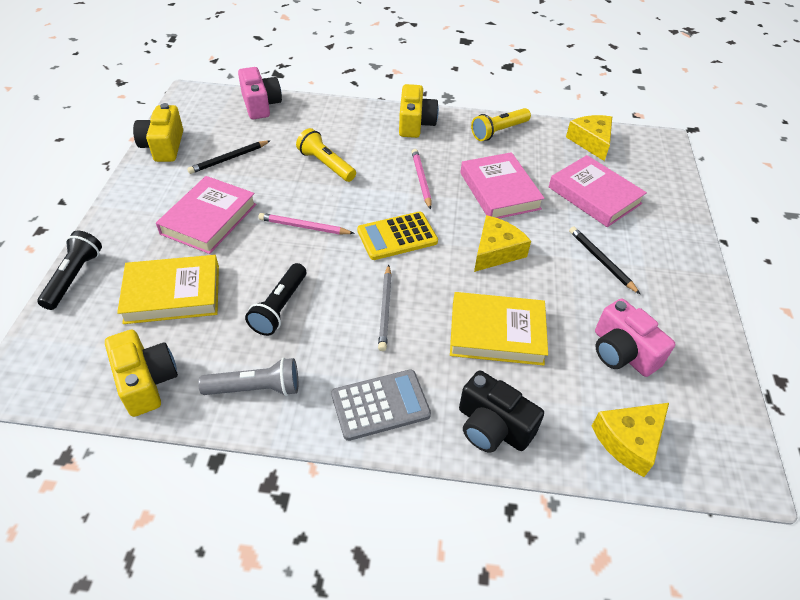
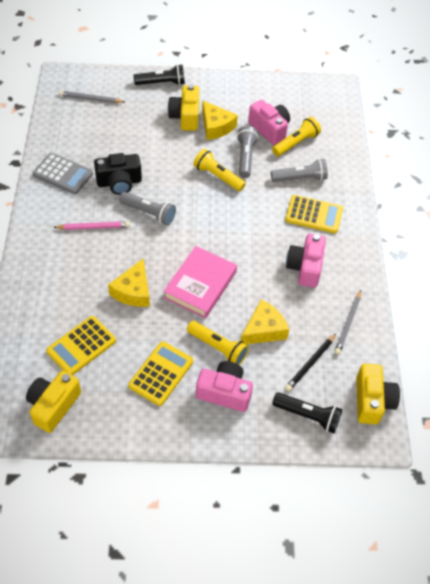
black pencil: [187,140,271,174] [569,226,640,294] = 2 -> [285,334,336,391] = 1
grey flashlight: [198,358,298,396] = 1 -> [119,192,176,225] [237,126,258,178] [271,159,328,182] = 3
grey pencil: [378,264,392,351] = 1 -> [59,91,125,103] [335,290,361,355] = 2
pink book: [156,176,256,254] [460,152,545,219] [549,155,647,227] = 3 -> [163,246,237,319] = 1
pink camera: [238,67,282,119] [595,298,675,377] = 2 -> [196,361,253,412] [248,100,290,145] [286,234,326,288] = 3
pink pencil: [258,213,355,235] [412,149,432,210] = 2 -> [53,221,130,230] = 1
yellow book: [117,255,219,324] [450,292,548,366] = 2 -> none = 0
yellow calculator: [357,211,438,260] = 1 -> [46,316,116,375] [128,341,193,406] [285,195,343,233] = 3
yellow flashlight: [296,128,356,182] [471,108,531,141] = 2 -> [187,321,249,365] [193,149,246,191] [272,117,321,156] = 3

